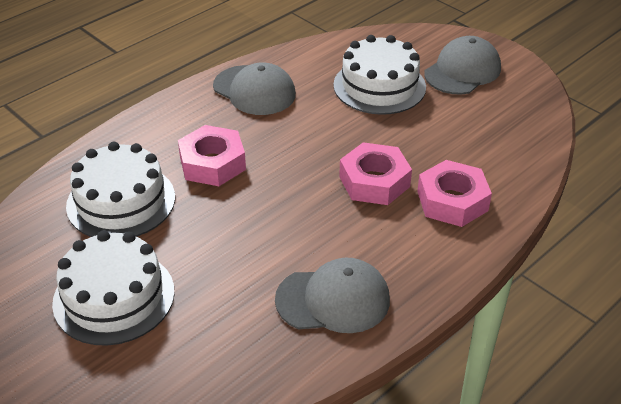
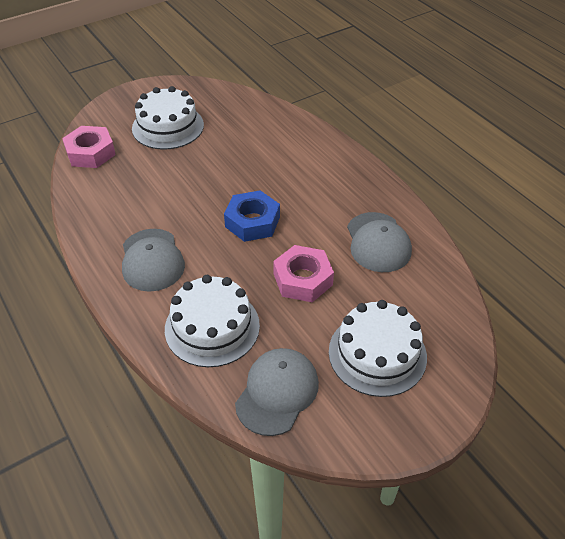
blue nut: none = 0 -> [224,190,280,242] = 1
pink nut: [178,125,246,186] [339,142,412,205] [417,160,492,227] = 3 -> [62,126,116,168] [273,245,334,302] = 2

